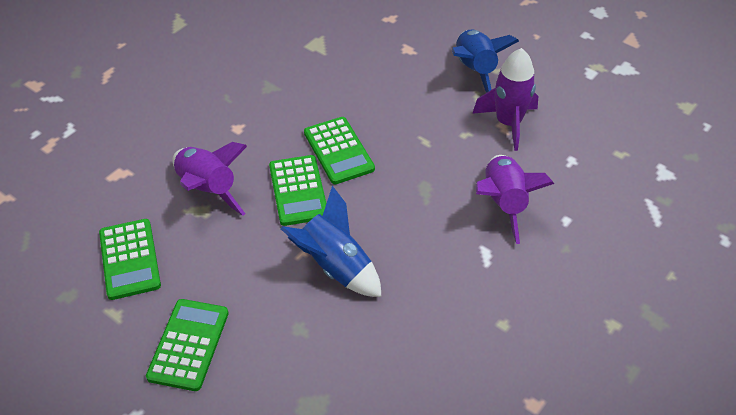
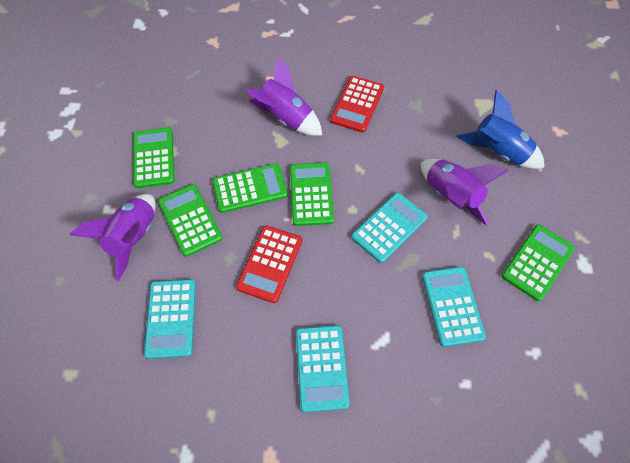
blue rocket: [280,186,382,297] [452,29,519,93] = 2 -> [457,90,544,169] = 1
green calculator: [99,219,161,300] [146,299,229,391] [269,155,326,226] [304,117,375,184] = 4 -> [133,127,175,188] [158,184,223,257] [212,163,288,213] [290,163,334,226] [502,224,575,301] = 5
red calculator: none = 0 -> [236,226,302,303] [330,76,384,133] = 2
turquoise calculator: none = 0 -> [144,279,196,359] [296,325,350,412] [351,192,428,263] [422,267,486,347] = 4

